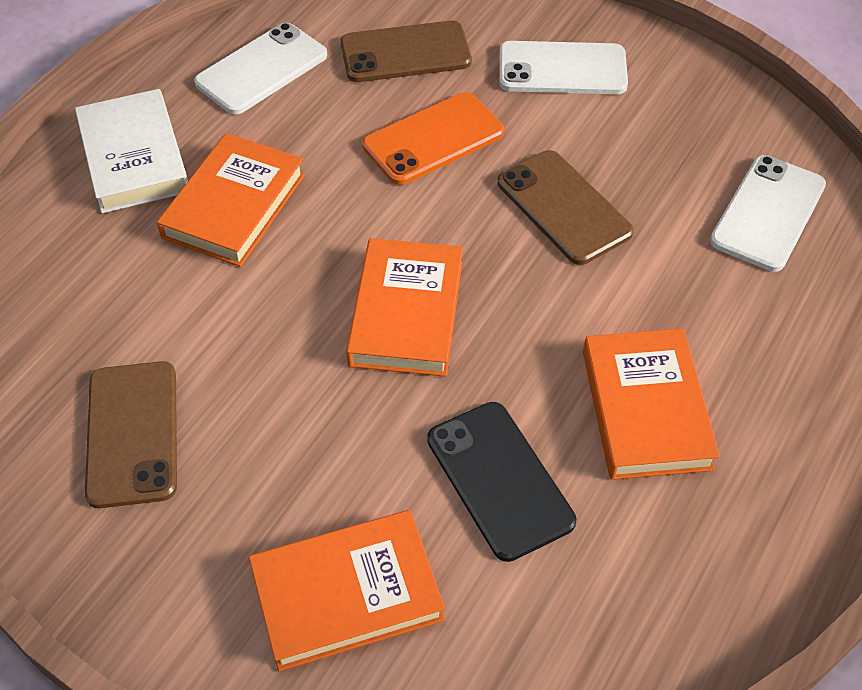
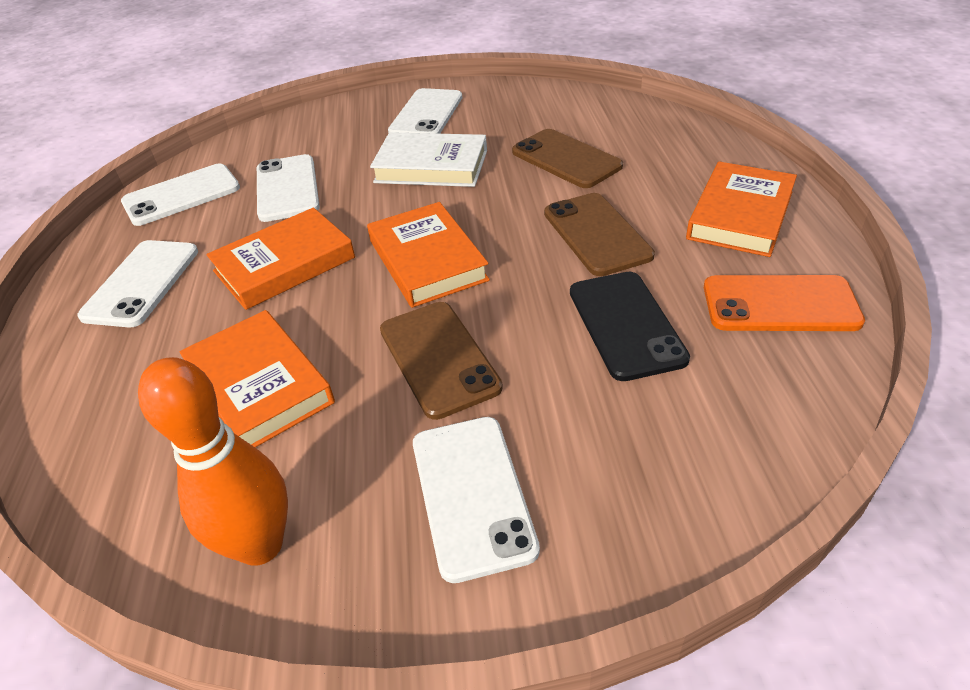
orange bowling pin: none = 0 -> [138,357,288,566] = 1
white phone: [194,22,327,115] [499,41,628,94] [710,155,826,272] = 3 -> [77,240,198,327] [121,164,240,226] [257,154,320,222] [388,88,462,134] [413,417,540,583] = 5

